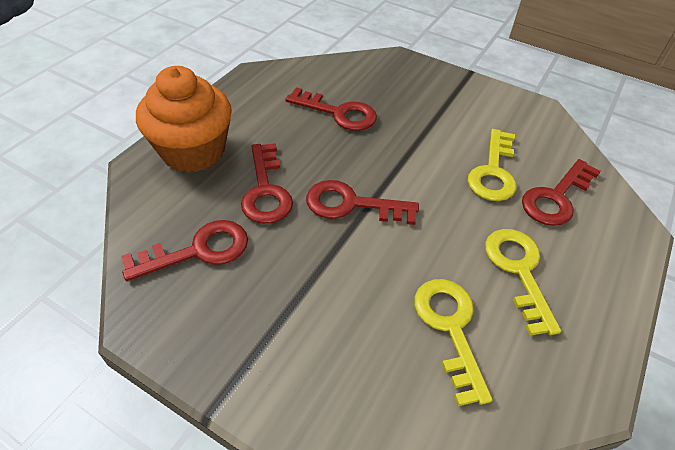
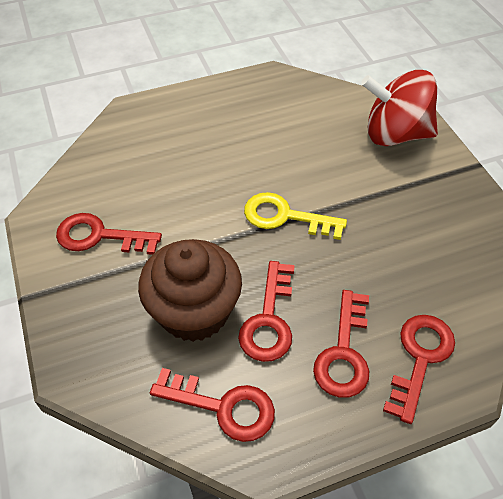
brown cupcake: none = 0 -> [138,239,242,342] = 1
orange cupcake: [136,66,232,173] = 1 -> none = 0
red spinning top: none = 0 -> [361,70,438,146] = 1
yellow key: [414,279,492,406] [468,129,517,201] [485,229,561,336] = 3 -> [244,192,347,240] = 1

